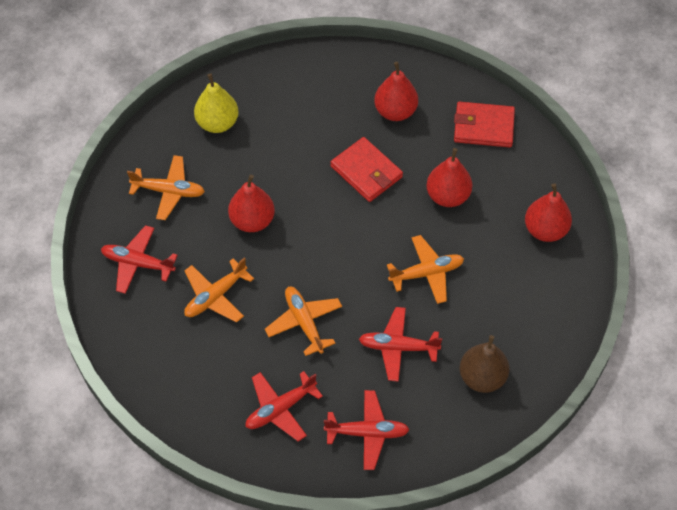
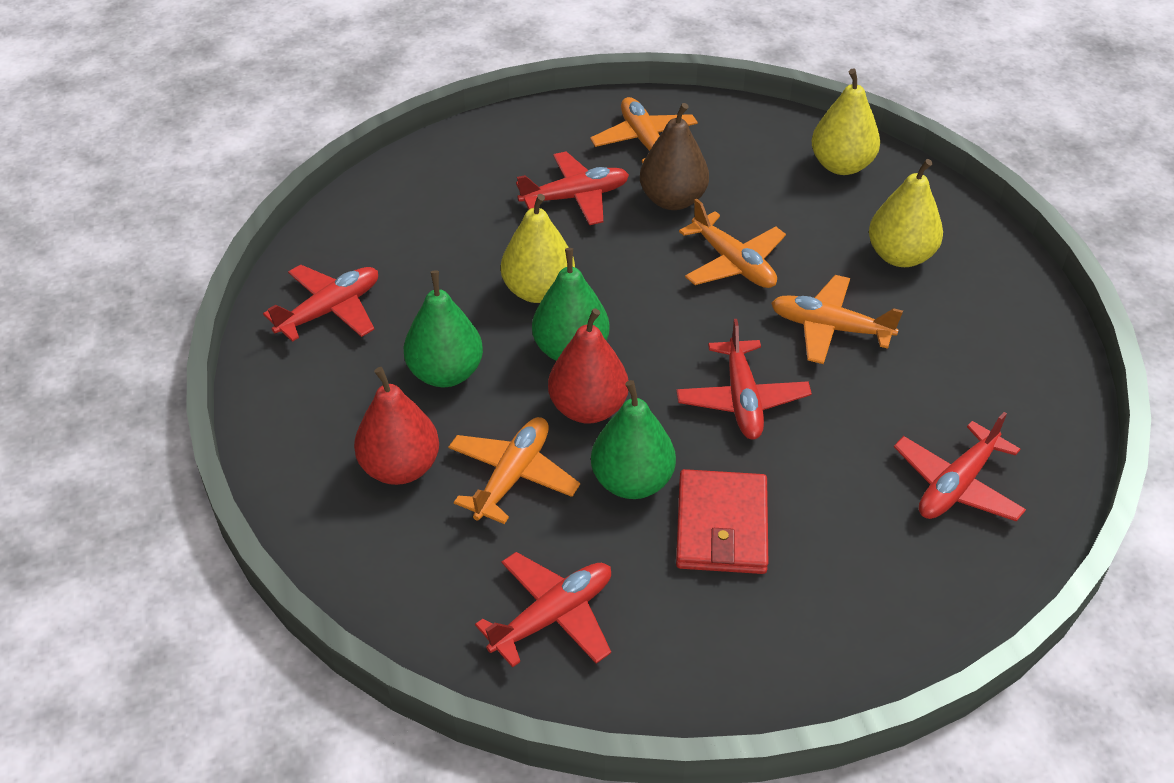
green pear: none = 0 -> [404,270,483,387] [532,248,610,361] [591,380,676,499] = 3
red pear: [228,175,275,232] [374,62,418,121] [426,148,472,207] [525,183,572,242] = 4 -> [354,367,439,485] [548,308,629,424] = 2
red plane: [101,225,178,294] [245,371,323,441] [324,390,410,470] [359,307,442,382] = 4 -> [263,265,378,342] [475,552,611,668] [516,151,629,225] [676,319,812,440] [894,412,1026,521] = 5
red wallet: [330,137,403,202] [454,102,515,147] = 2 -> [676,469,768,574] = 1
yellow pear: [194,73,239,133] = 1 -> [501,194,575,303] [812,69,880,175] [869,159,943,267] = 3

